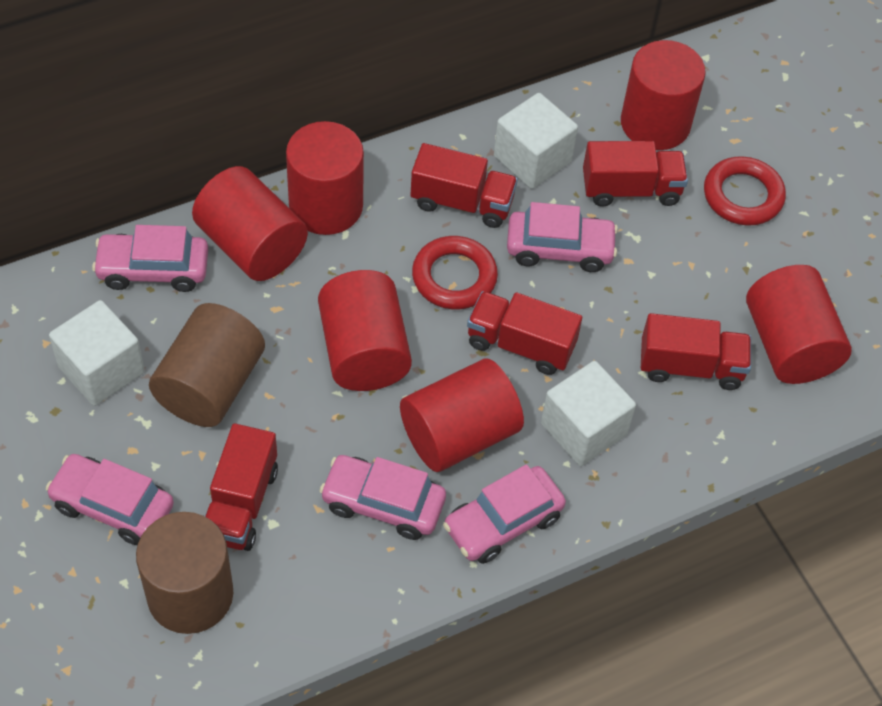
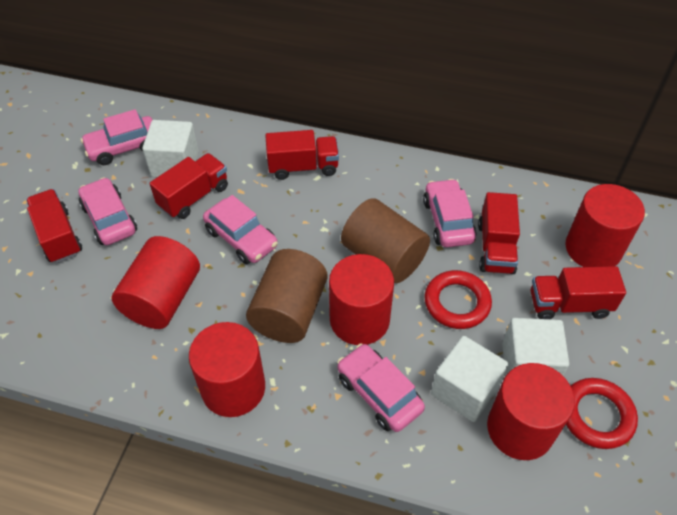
red cylinder: [192,166,308,281] [286,121,364,235] [318,270,412,391] [400,358,524,472] [621,40,706,150] [746,265,852,384] = 6 -> [111,236,200,329] [189,322,265,417] [329,254,394,345] [487,363,575,460] [565,184,645,267] = 5

